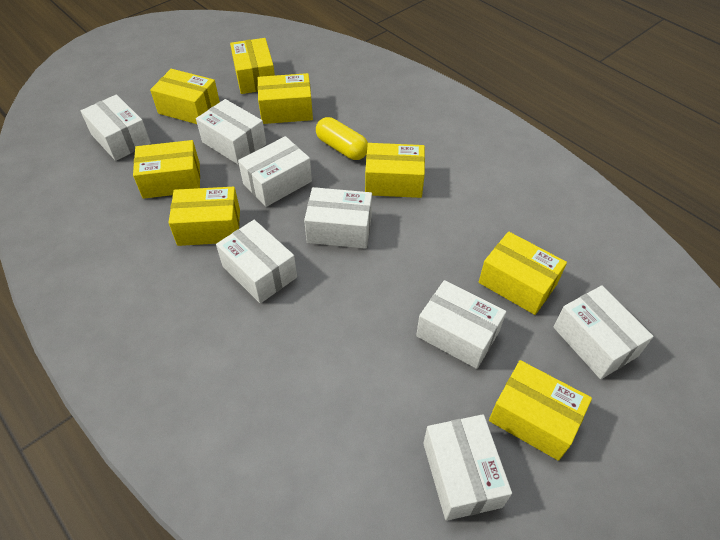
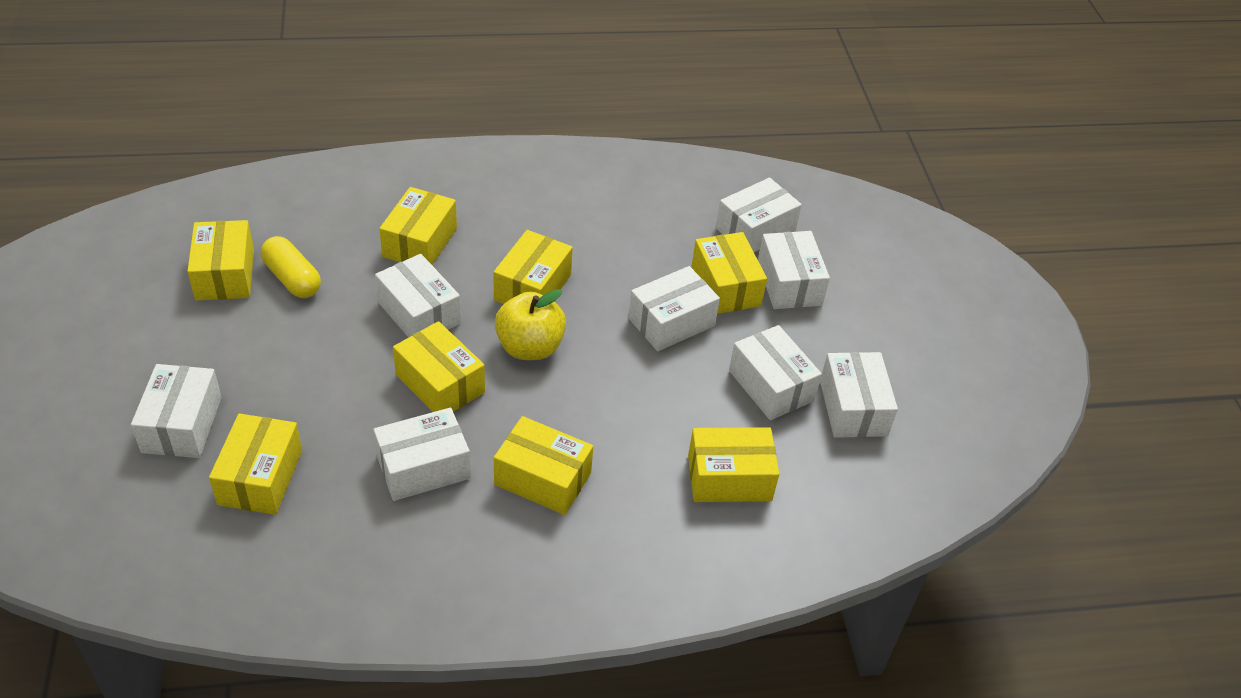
yellow apple: none = 0 -> [495,289,566,360] = 1

